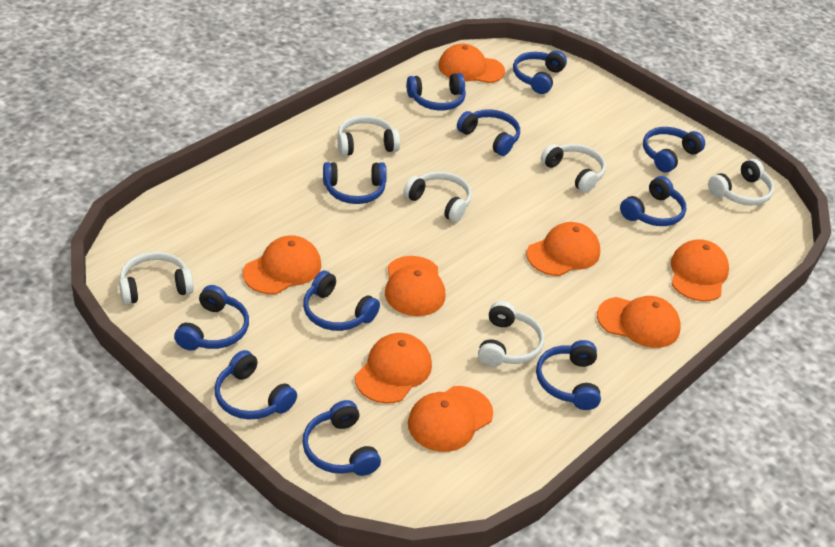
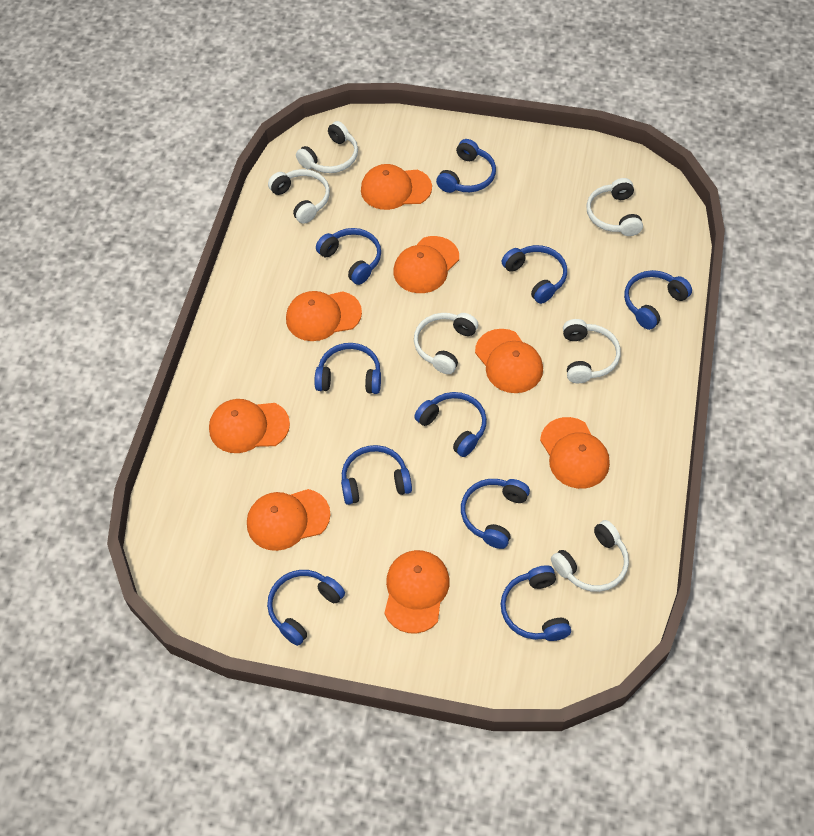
blue headphones: [174,285,249,351] [215,350,297,419] [302,400,381,476] [303,271,380,331] [323,162,387,204] [406,73,466,110] [457,109,520,156] [513,51,567,94] [536,340,601,410] [620,176,686,226] [643,127,705,172] = 11 -> [267,570,345,646] [315,343,381,394] [316,228,381,285] [341,445,412,505] [414,392,487,457] [436,139,496,193] [461,479,530,549] [501,565,571,641] [502,245,567,304] [624,270,692,330] = 10

